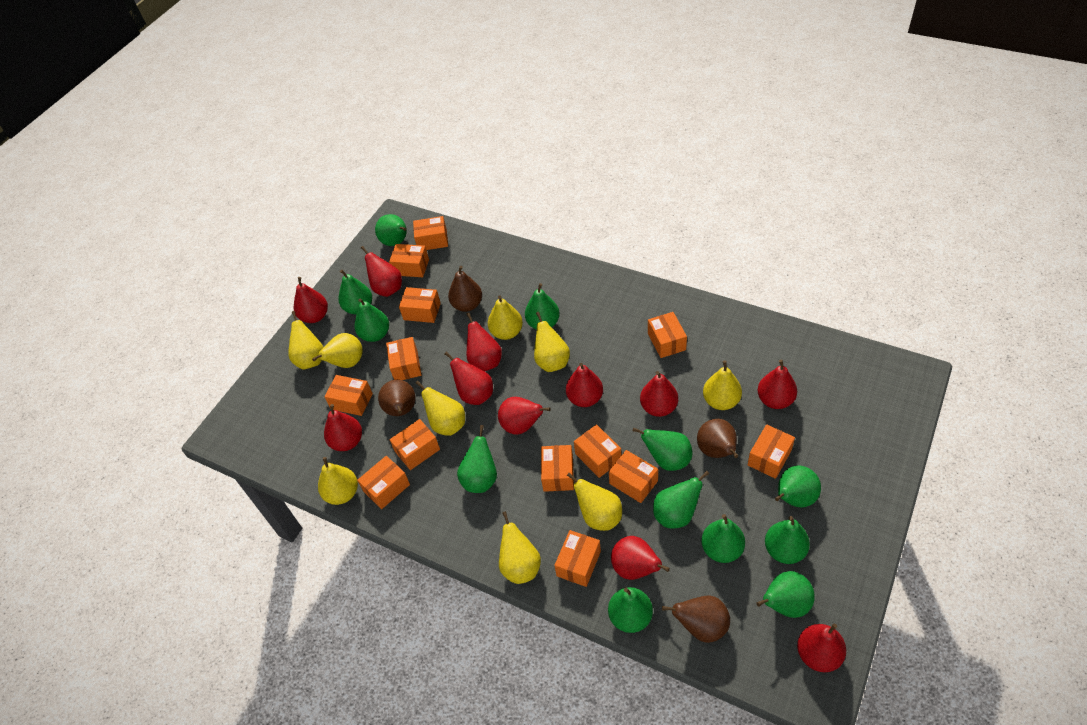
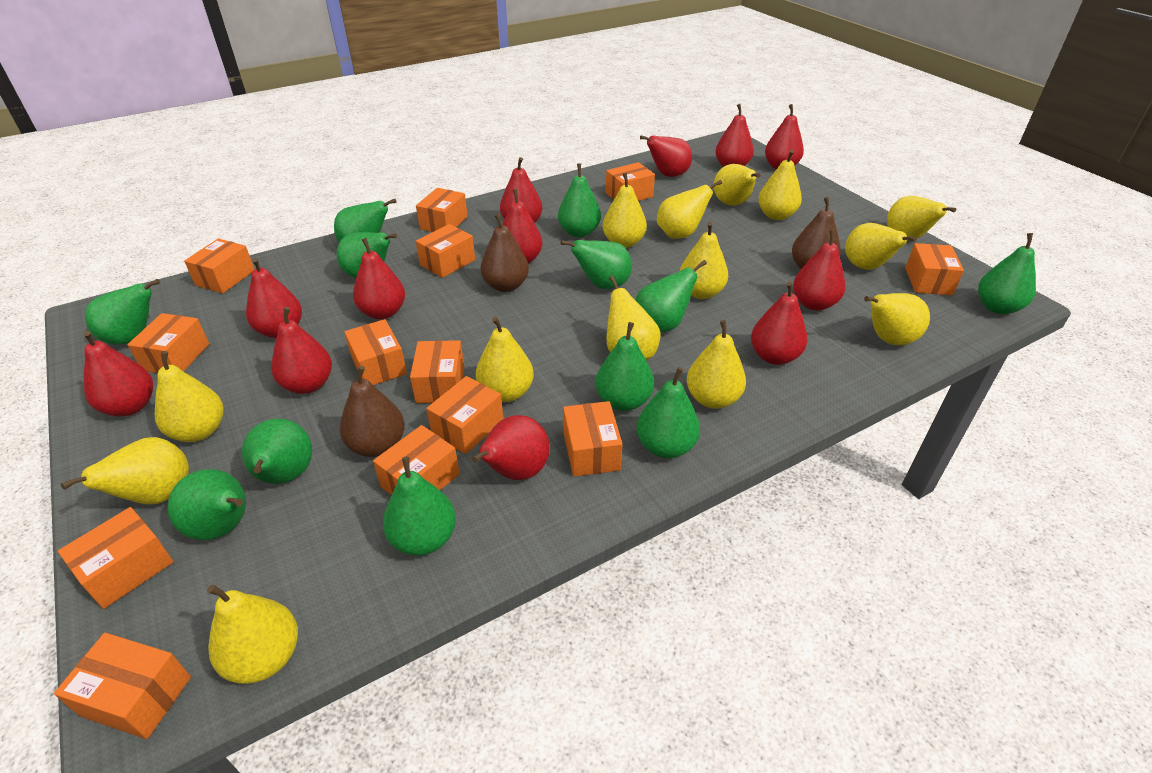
brown pear: [378,380,415,416] [448,266,482,312] [662,596,730,643] [697,419,738,458] = 4 -> [340,366,405,457] [480,213,529,292] [792,197,841,269] = 3
red pear: [294,277,328,323] [324,404,362,451] [361,246,402,297] [444,351,493,405] [466,313,502,371] [498,397,551,435] [566,363,603,407] [611,536,670,580] [640,371,678,417] [757,360,797,409] [797,624,846,672] = 11 -> [83,331,153,416] [246,258,302,338] [271,307,332,394] [353,238,405,319] [472,415,550,480] [500,157,542,223] [502,189,542,264] [640,135,692,177] [715,104,754,167] [751,282,808,365] [765,104,804,169] [793,230,845,311] = 12
yellow pear: [288,311,324,369] [312,333,363,368] [318,457,358,505] [416,381,465,436] [488,295,523,340] [499,511,541,584] [534,312,570,372] [567,473,622,531] [703,361,742,410] = 9 -> [60,437,189,504] [155,351,223,442] [207,584,298,684] [476,317,534,402] [603,173,647,248] [607,276,660,360] [657,180,722,239] [680,222,728,299] [687,320,746,409] [714,164,761,206] [758,150,802,220] [845,223,917,270] [864,293,930,345] [887,196,956,240] = 14

